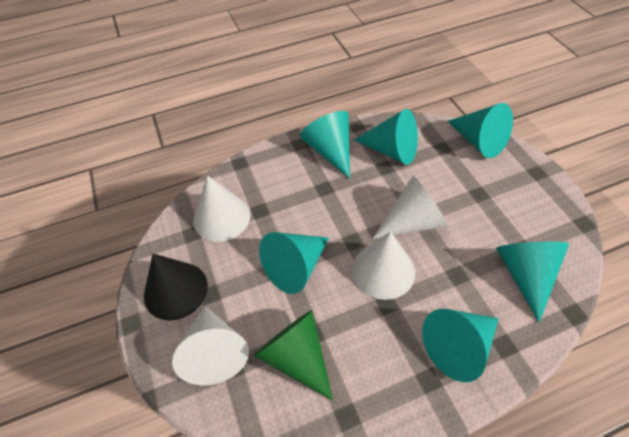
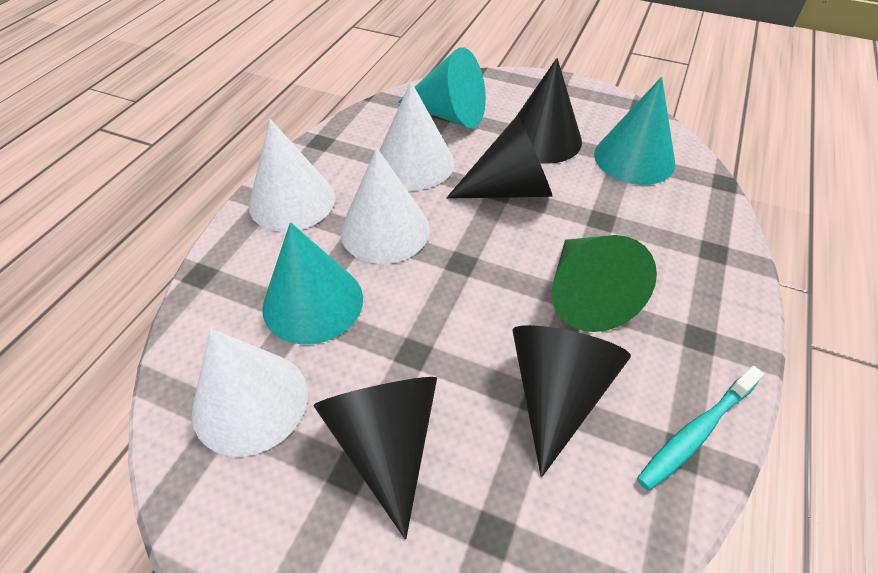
black cone: [144,254,208,321] = 1 -> [313,377,437,539] [446,115,553,199] [513,325,631,477] [517,58,582,164] = 4
turquoise cone: [259,232,329,294] [300,111,350,179] [354,109,418,165] [422,309,499,382] [447,103,513,158] [496,242,569,323] = 6 -> [262,222,363,344] [398,47,486,128] [594,77,676,185] = 3
turquoise toothbrush: none = 0 -> [637,366,764,491] = 1

